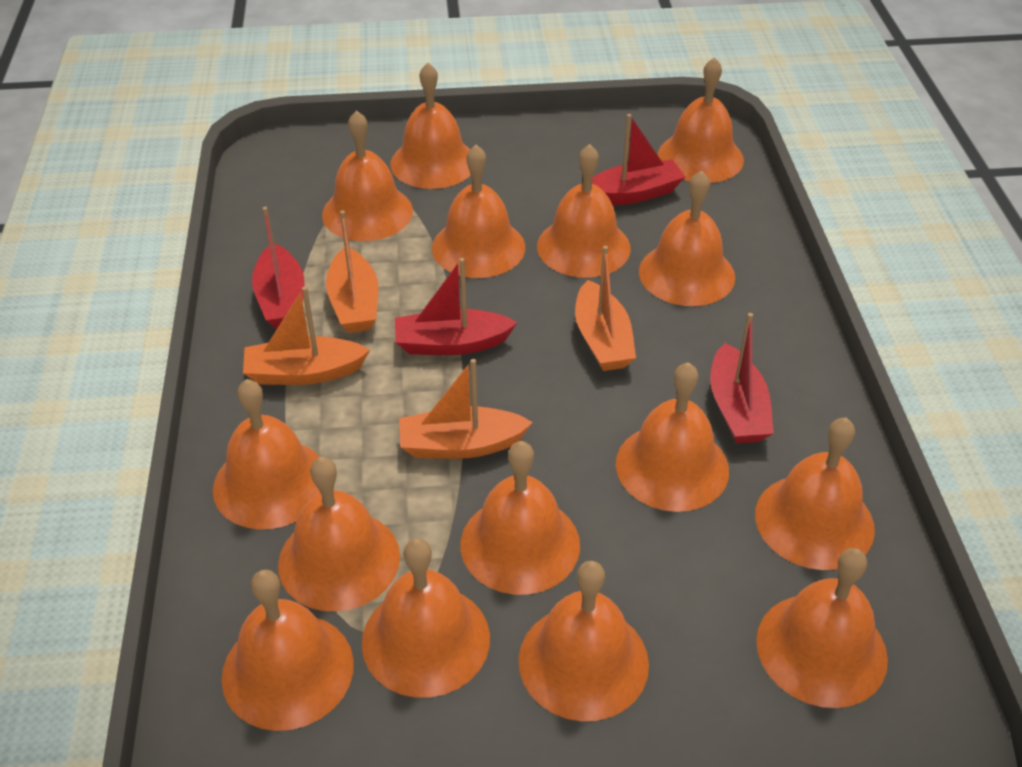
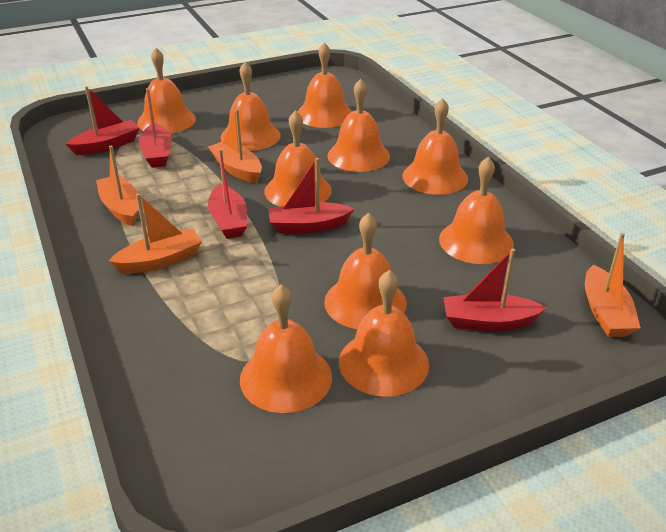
orange bell: [213,379,320,529] [221,570,354,731] [278,457,400,612] [322,110,413,241] [362,538,490,698] [391,63,471,189] [432,145,525,278] [460,441,580,595] [519,561,649,721] [537,144,631,278] [616,362,729,512] [639,170,735,306] [658,57,744,183] [755,418,875,570] [756,548,888,708] = 15 -> [137,48,196,134] [220,62,281,151] [240,285,332,413] [264,110,332,207] [298,42,352,128] [324,213,407,329] [327,79,390,172] [339,270,429,397] [402,98,468,195] [439,157,514,264] = 10
red boat: [252,207,305,329] [395,258,517,355] [592,114,685,205] [710,313,774,443] = 4 -> [66,86,140,155] [139,88,172,168] [208,149,247,239] [268,158,355,233] [443,248,547,331] = 5

